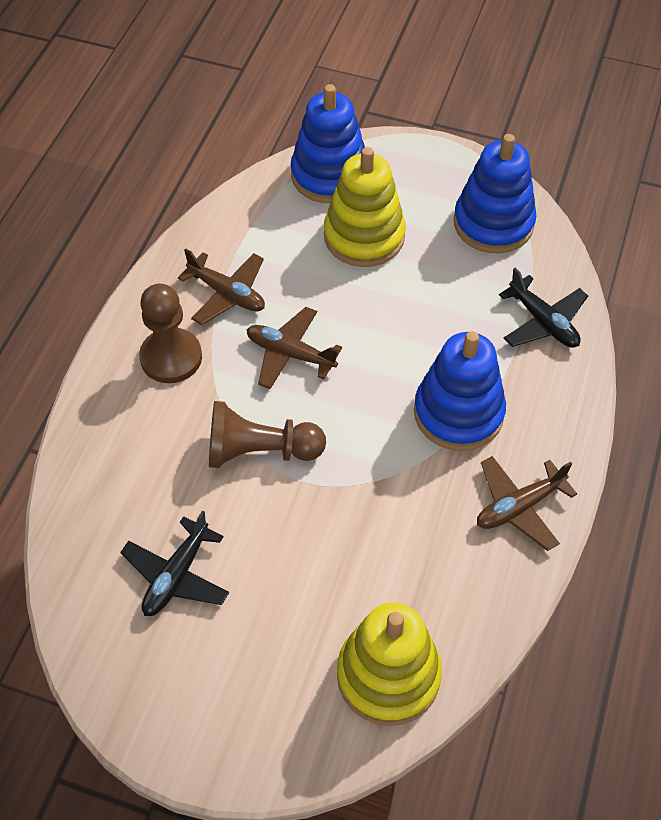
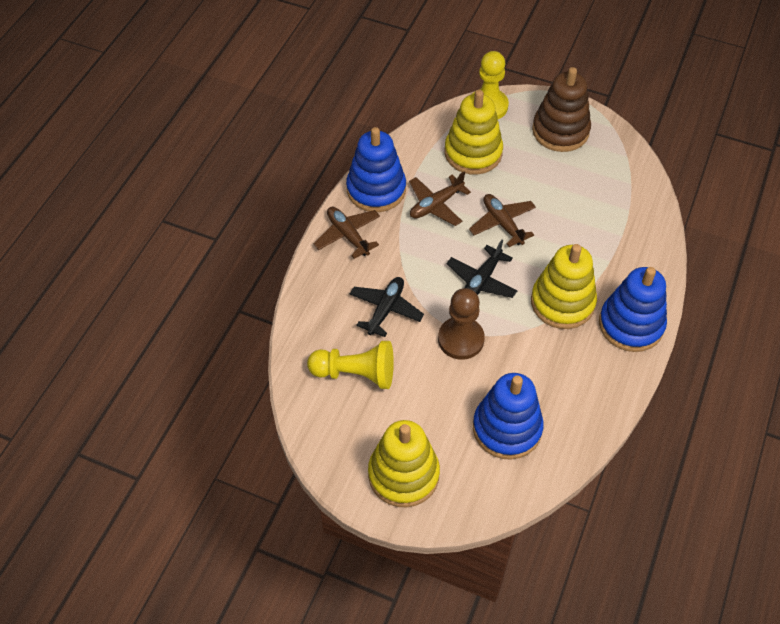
brown pawn: [139,284,202,383] [209,401,326,468] = 2 -> [438,288,485,360] = 1
brown stacking toy: none = 0 -> [532,67,591,152] = 1
yellow pawn: none = 0 -> [307,341,394,389] [472,51,509,119] = 2
yellow stacking toy: [324,147,406,267] [337,603,442,726] = 2 -> [368,420,440,508] [445,90,503,175] [531,244,597,329] = 3

